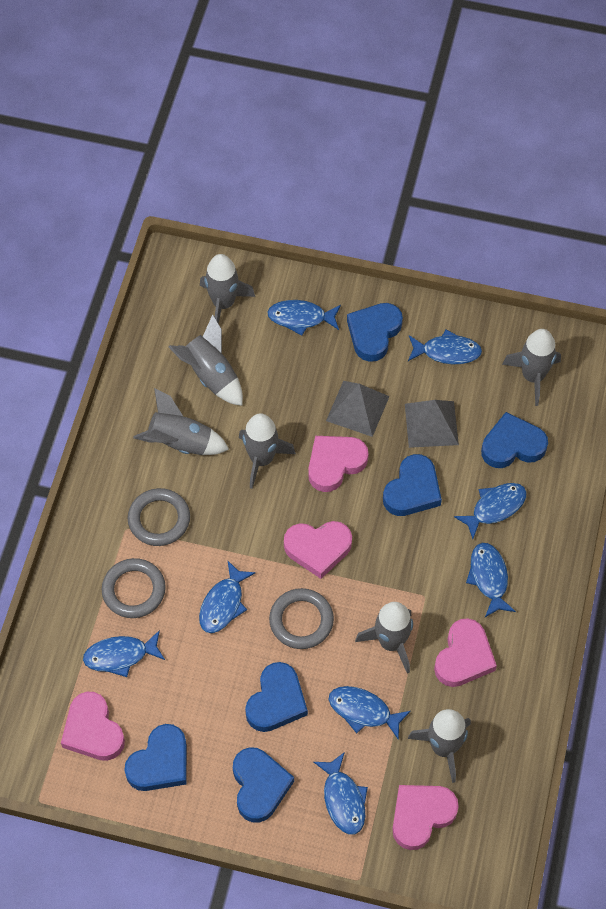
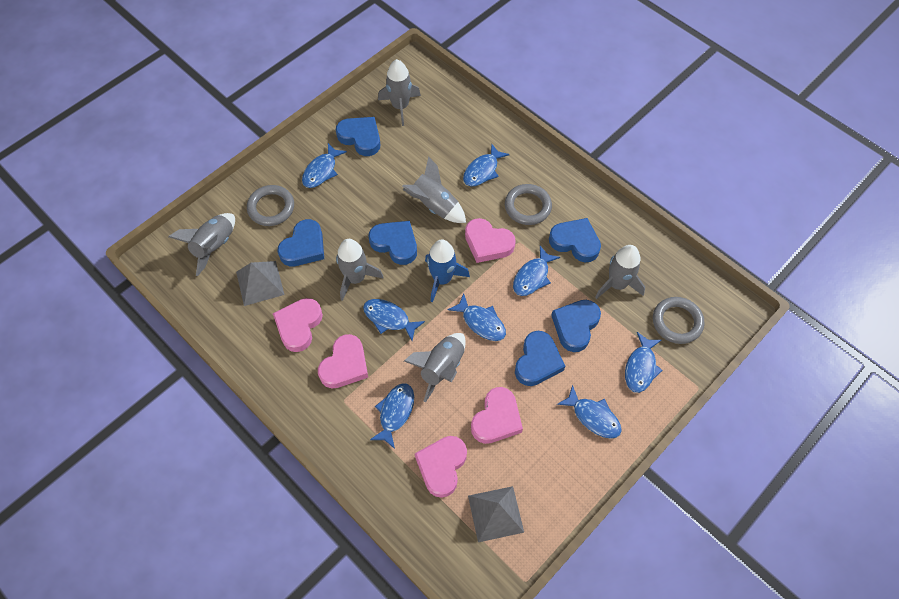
blue rocket: none = 0 -> [425,239,470,302] = 1
grey rocket: [133,388,229,455] [168,314,243,406] [200,254,255,324] [239,413,296,489] [355,602,413,673] [408,709,471,783] [502,329,561,406] = 7 -> [168,213,235,276] [336,239,384,301] [378,59,421,126] [402,156,466,223] [404,333,466,403] [595,245,645,299] = 6

